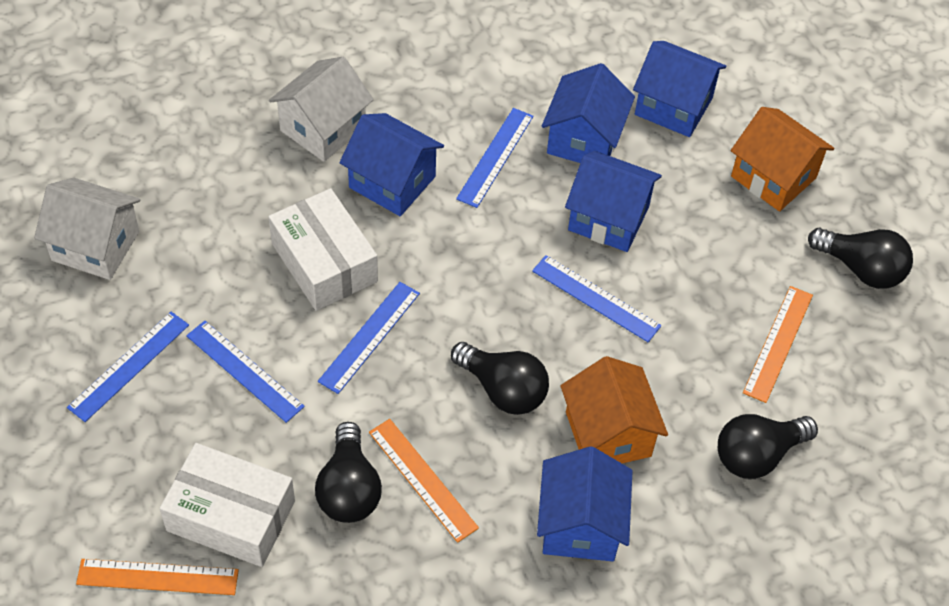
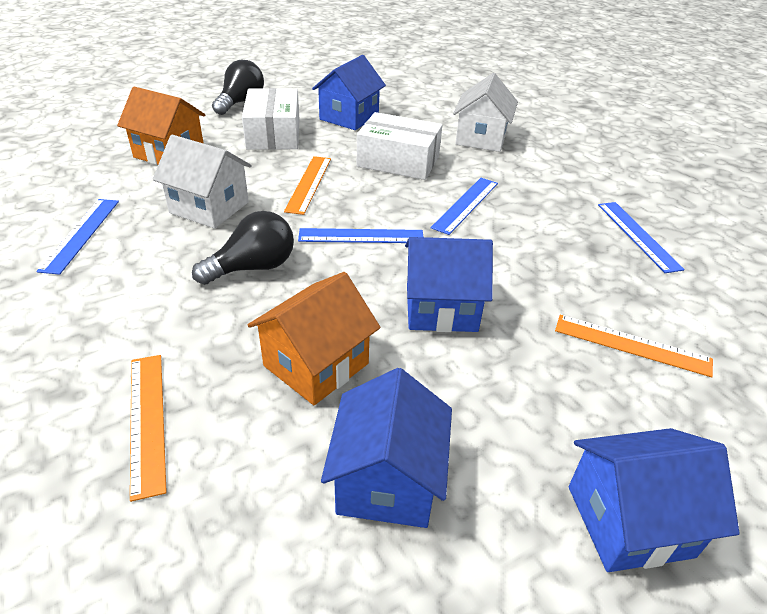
black light bulb: [315,422,382,523] [451,342,549,415] [718,414,818,479] [808,228,913,289] = 4 -> [192,211,294,285] [212,60,264,115] = 2
blue house: [339,113,444,216] [537,446,633,561] [542,63,635,163] [565,151,662,252] [633,41,726,137] = 5 -> [312,55,386,130] [321,368,452,528] [405,237,493,332] [569,428,740,572] = 4
blue ruler: [67,312,189,422] [186,321,305,423] [318,282,420,394] [456,108,533,208] [532,255,661,342] = 5 -> [36,199,119,275] [298,228,423,243] [431,178,498,235] [598,202,685,273] = 4

